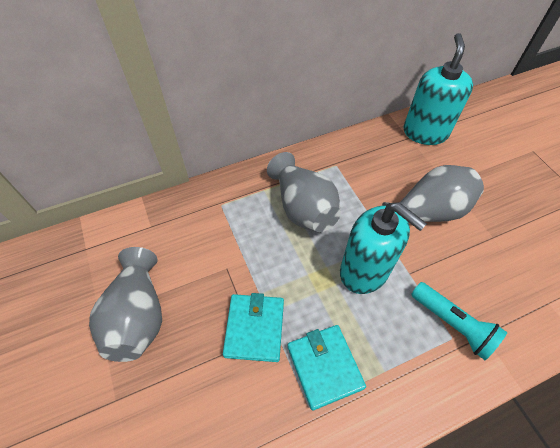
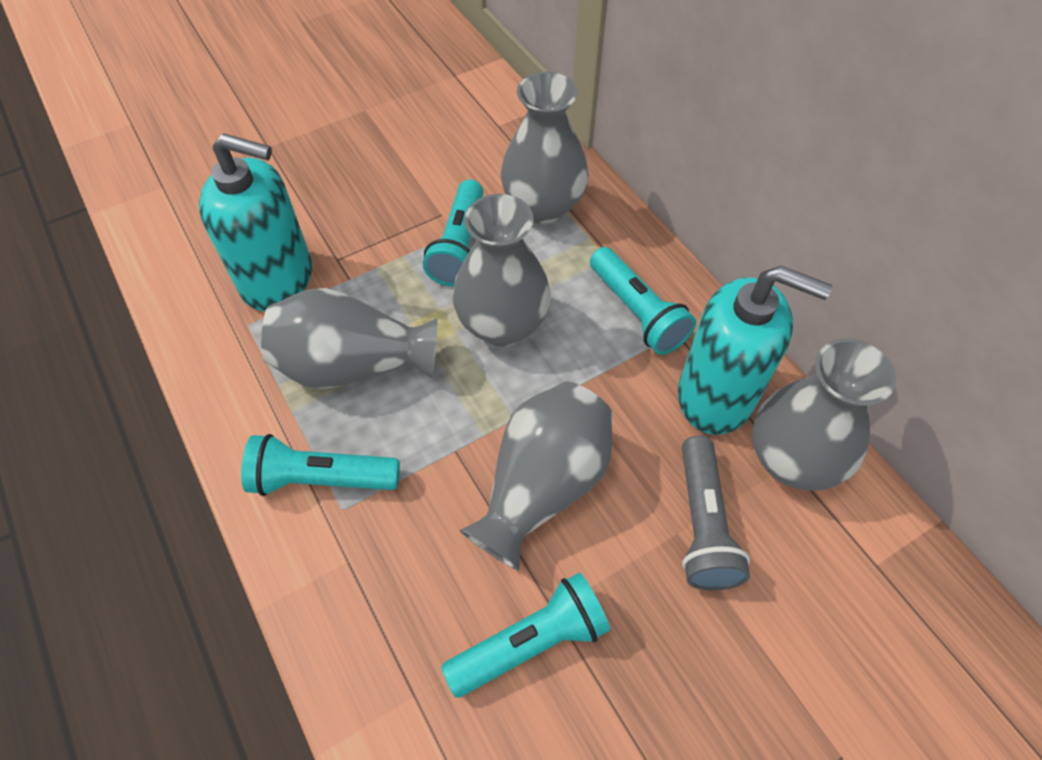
grey flashlight: none = 0 -> [682,435,750,590] = 1
grey vase: [89,247,162,362] [267,152,341,232] [382,165,484,223] = 3 -> [261,288,438,389] [452,194,551,346] [460,382,613,571] [500,72,589,224] [752,338,896,491] = 5
turquoise flashlight: [411,282,508,360] = 1 -> [241,434,400,496] [423,179,483,286] [441,572,611,697] [590,247,696,355] = 4
turquoise wallet: [223,293,284,362] [287,325,366,411] = 2 -> none = 0

